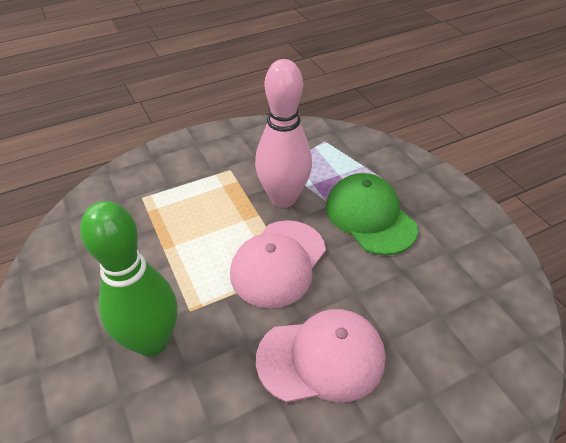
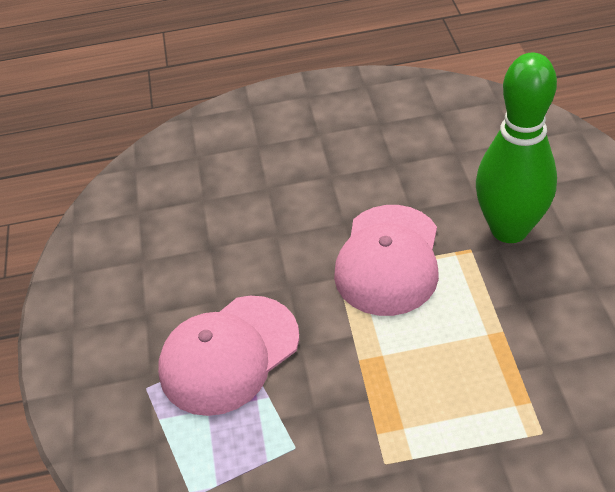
green cap: [326,173,418,255] = 1 -> none = 0
pink bowling pin: [255,59,312,208] = 1 -> none = 0

